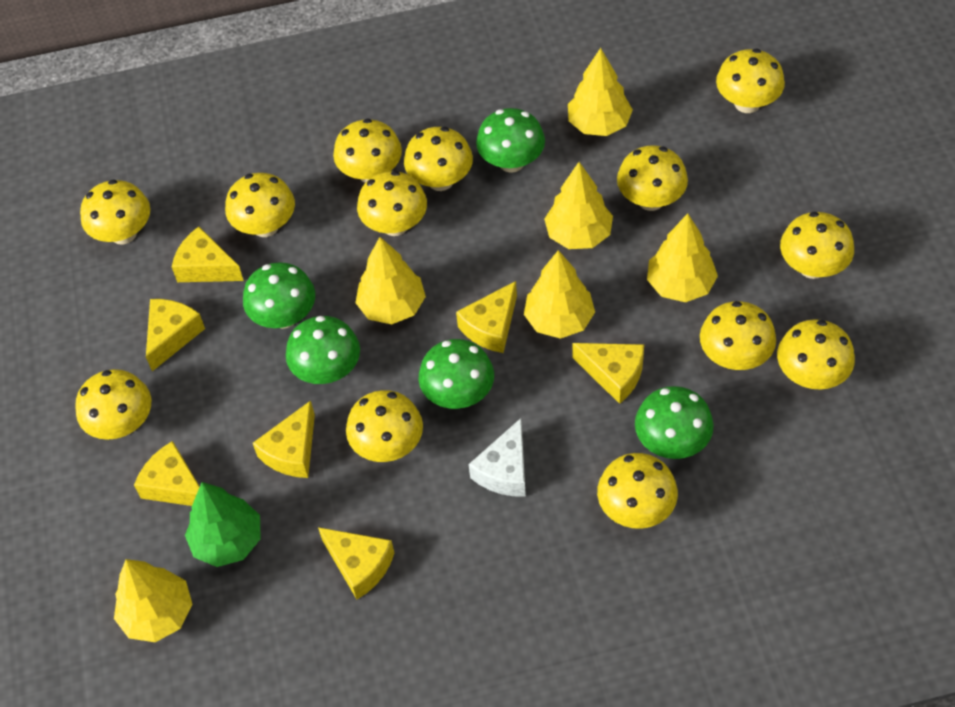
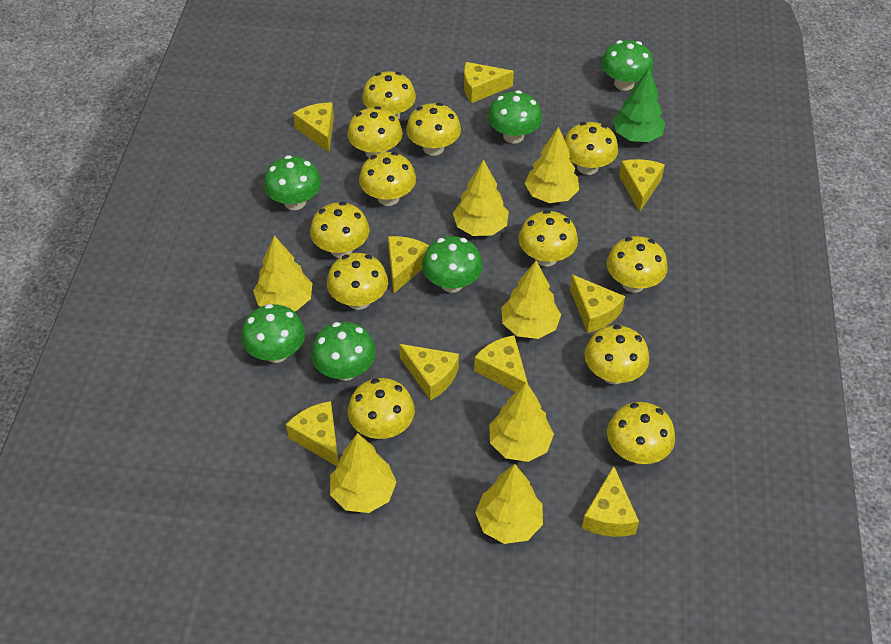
green mushroom: [243,262,315,329] [286,316,360,384] [418,339,494,409] [476,108,545,173] [635,386,714,459] = 5 -> [241,304,305,363] [264,155,321,210] [311,322,376,381] [422,236,483,293] [488,90,542,143] [601,40,654,91] = 6
white cheese: [469,418,526,497] = 1 -> none = 0
yellow cheese: [134,441,200,506] [146,299,205,371] [172,227,244,282] [253,401,315,478] [318,527,394,599] [456,281,517,353] [573,343,644,404] = 7 -> [286,401,339,466] [293,103,334,152] [388,236,429,294] [399,344,459,401] [464,62,514,103] [474,335,528,392] [570,275,625,333] [582,466,639,537] [619,159,665,212] = 9
yellow mushroom: [75,369,151,440] [80,179,150,245] [225,173,295,237] [333,118,402,183] [346,390,423,462] [357,171,427,236] [404,127,473,191] [597,453,678,529] [617,145,688,211] [700,301,776,370] [716,49,785,113] [777,319,855,390] [780,212,854,279] = 13 -> [310,202,370,258] [327,253,388,310] [347,106,403,158] [348,378,415,439] [359,152,416,206] [362,71,416,120] [406,103,461,156] [518,210,578,267] [565,122,618,175] [584,325,649,384] [607,236,668,293] [607,402,675,464] = 12
yellow tree: [114,559,192,642] [356,237,426,324] [524,250,595,339] [544,162,613,249] [568,48,633,136] [647,214,718,302] = 6 -> [253,235,313,311] [330,433,396,513] [453,159,509,236] [475,464,543,544] [490,382,554,462] [501,261,561,339] [524,127,579,203] = 7

